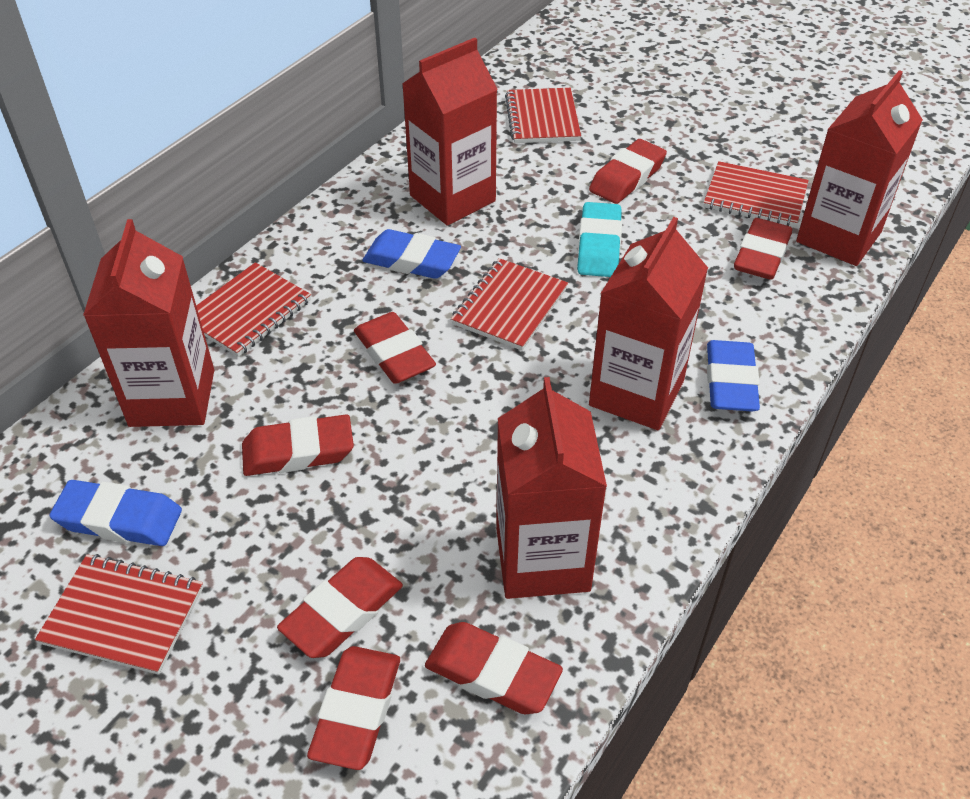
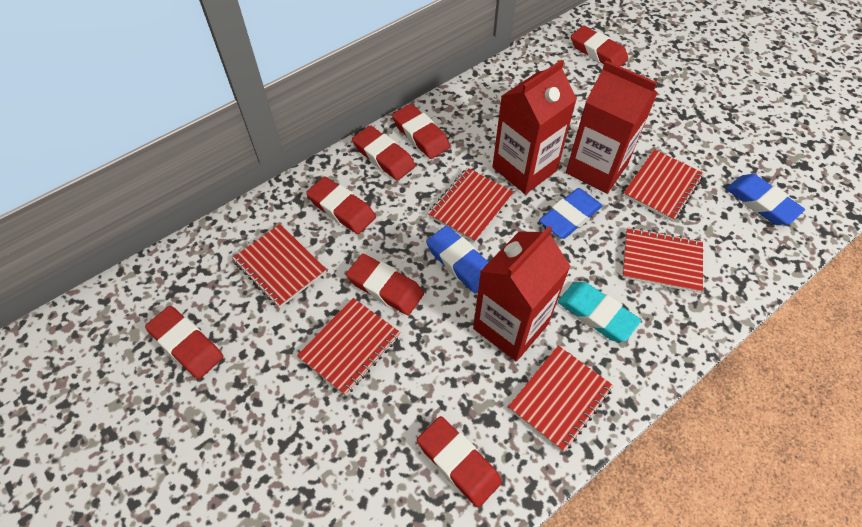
red carton: [83,219,214,427] [402,38,498,225] [496,377,607,599] [589,217,708,430] [796,70,923,266] = 5 -> [473,226,571,361] [492,59,577,194] [566,61,658,193] = 3
red notebook: [35,554,203,675] [196,262,311,357] [451,258,568,350] [505,88,581,143] [704,161,809,227] = 5 -> [232,224,327,308] [297,298,401,396] [428,168,514,243] [508,345,614,452] [622,227,703,293] [623,149,704,221] = 6

